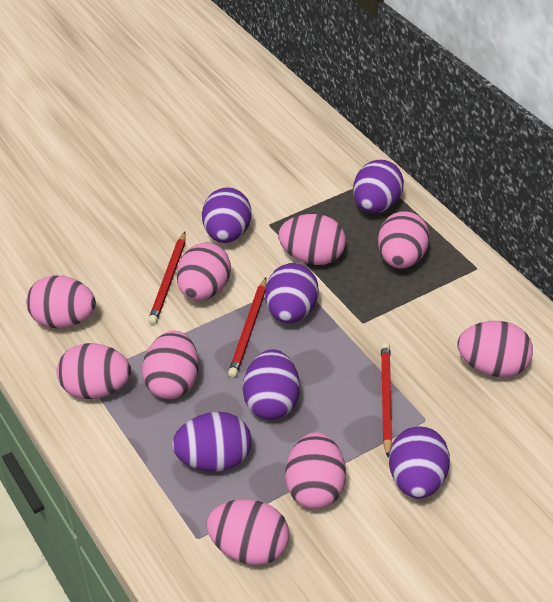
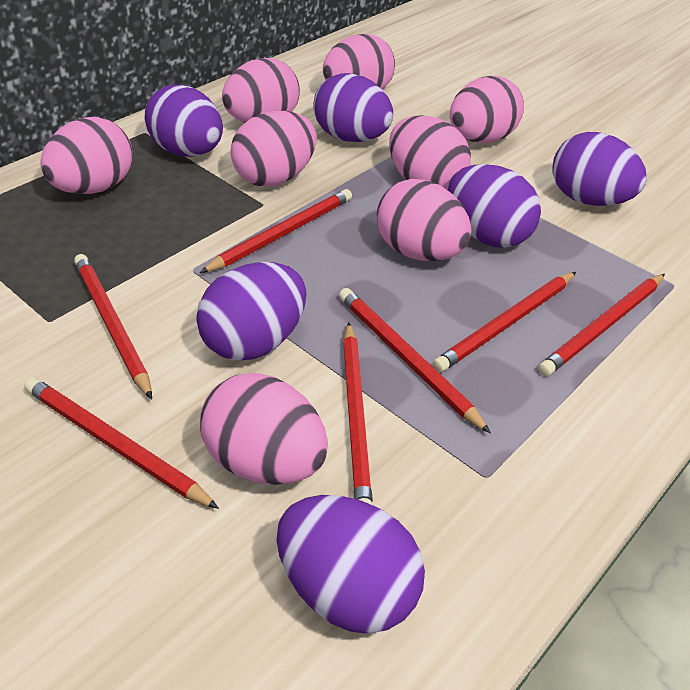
pink egg: [26,276,96,328] [57,343,131,399] [142,331,199,399] [177,242,231,301] [206,499,289,565] [278,214,346,265] [285,432,346,509] [378,211,430,268] [458,321,533,377] = 9 -> [40,117,132,194] [200,373,328,485] [222,58,300,123] [230,111,317,187] [323,34,395,90] [377,179,472,261] [389,115,471,190] [450,76,524,143] = 8
red pencil: [148,232,186,325] [228,277,267,378] [381,343,393,457] = 3 -> [24,377,219,509] [74,254,152,399] [200,189,352,273] [339,288,491,434] [343,322,373,505] [433,272,576,372] [538,274,665,376] = 7

